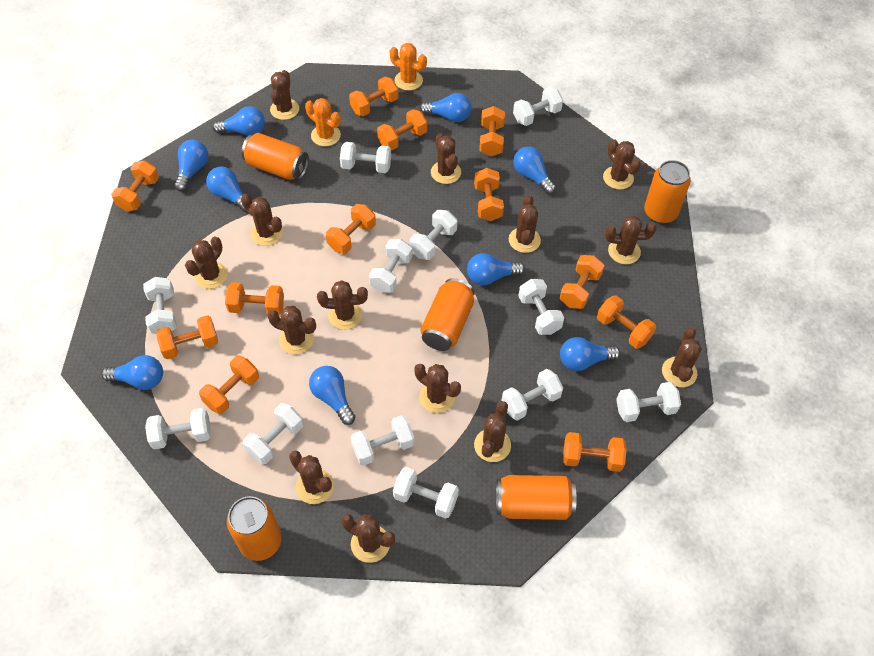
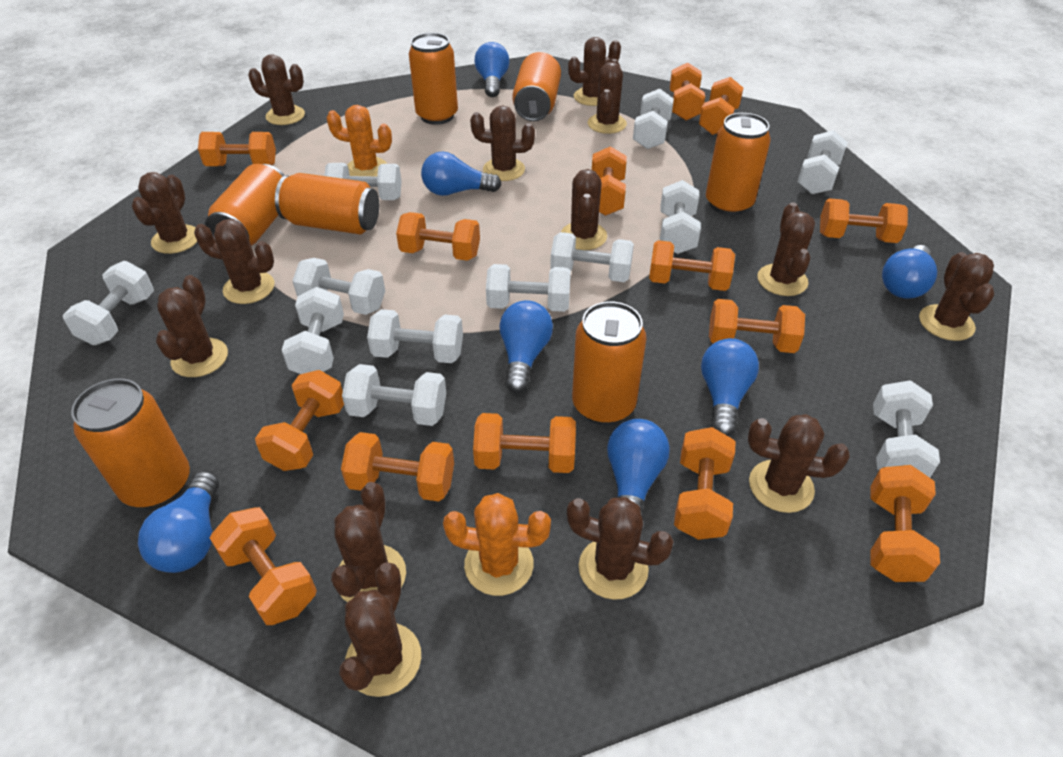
blue light bulb: [101,355,163,390] [174,140,208,191] [206,167,247,212] [213,106,265,136] [309,366,356,425] [420,93,472,122] [467,253,525,285] [513,146,556,194] [560,337,620,371] = 9 -> [138,471,219,573] [421,152,502,196] [474,42,509,97] [500,300,553,393] [607,419,670,516] [701,338,759,436] [882,245,937,299] = 7
orange can: [227,496,282,561] [241,133,309,180] [420,278,475,351] [496,475,576,520] [644,160,691,224] = 5 -> [71,379,190,508] [205,164,285,246] [275,173,379,234] [409,33,458,125] [512,52,561,121] [572,301,646,425] [706,113,771,215] = 7
orange dumbbell: [111,160,159,211] [156,315,218,359] [199,356,259,414] [225,282,284,315] [326,204,376,254] [349,77,399,116] [377,109,427,151] [474,168,504,221] [479,106,505,157] [560,255,605,309] [563,432,627,472] [597,295,656,349] = 12 -> [198,132,276,166] [210,507,317,625] [255,370,344,471] [341,432,454,501] [396,212,480,261] [473,413,576,473] [592,146,627,216] [649,240,735,291] [670,62,705,120] [674,427,736,540] [699,77,743,135] [709,299,805,353] [820,198,908,243] [870,465,940,582] = 14

